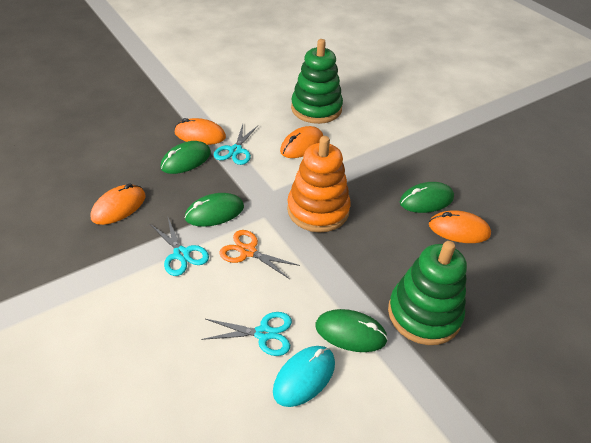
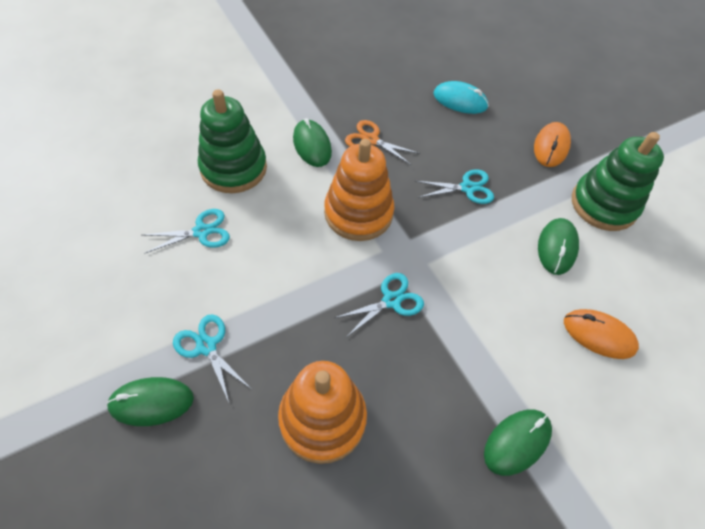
orange mouse: [91,183,146,225] [175,118,226,145] [280,126,323,158] [429,210,491,243] = 4 -> [534,122,571,167] [564,309,639,359] = 2
orange stacking toy: [287,136,351,232] = 1 -> [278,361,367,464] [324,139,394,241] = 2
turquoise scissors: [150,218,209,276] [201,312,292,356] [214,124,258,165] = 3 -> [143,209,230,254] [173,314,251,402] [335,273,424,336] [416,169,494,204] = 4

